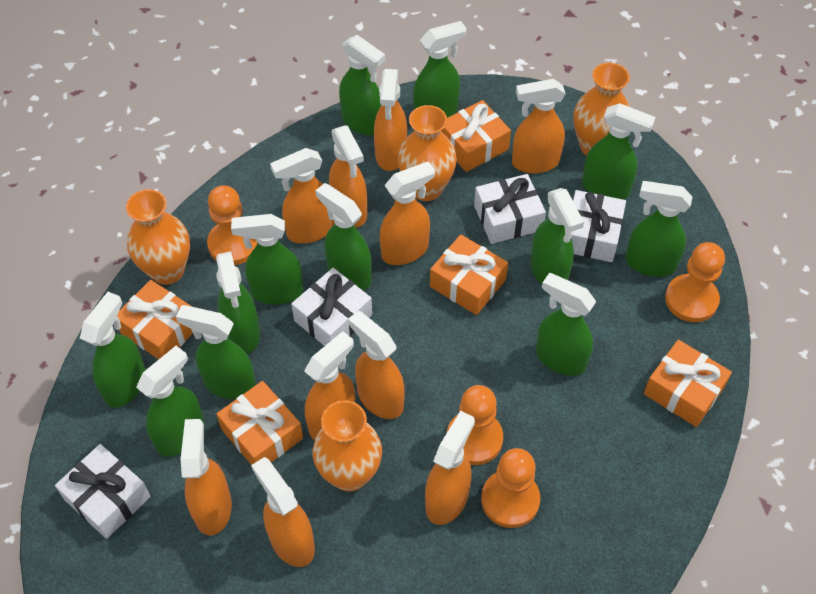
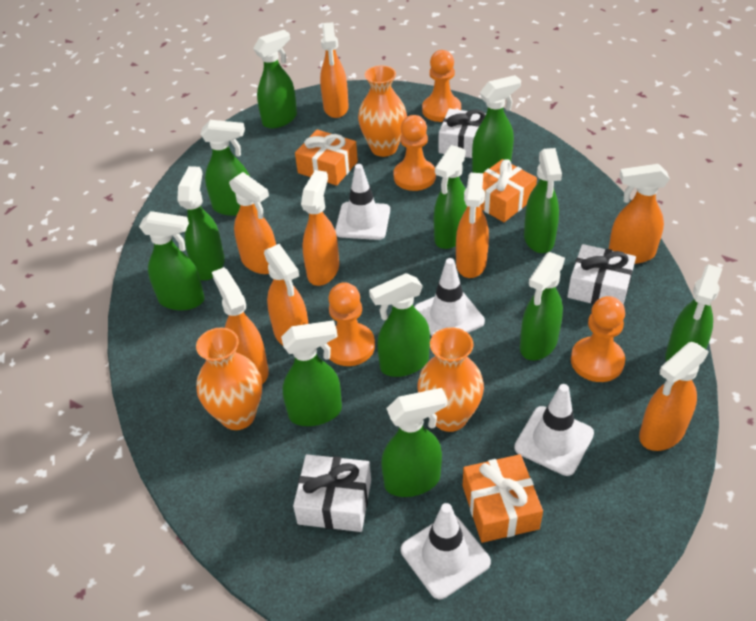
orange gift: [117,280,193,359] [216,381,303,465] [430,235,508,315] [441,100,511,172] [644,340,732,427] = 5 -> [295,129,358,186] [463,454,543,543] [481,159,537,222] = 3
orange spray bottle: [181,419,232,536] [251,457,315,567] [270,148,335,243] [304,331,356,440] [329,125,367,228] [348,311,405,419] [374,69,407,171] [380,161,435,265] [425,411,475,525] [512,79,565,173] = 10 -> [212,267,269,384] [229,172,276,274] [264,244,309,345] [301,170,339,286] [320,22,348,118] [456,173,489,278] [609,164,670,264] [639,342,709,451] = 8
orange vase: [126,189,190,285] [313,400,382,492] [398,105,457,201] [573,63,630,156] = 4 -> [196,327,262,430] [358,65,407,157] [417,327,484,432] = 3
white gift: [55,444,151,539] [291,268,372,346] [474,174,546,244] [571,190,626,262] = 4 -> [293,454,371,532] [439,108,486,158] [567,244,636,305] = 3
white traffic cone: none = 0 -> [335,164,390,240] [401,503,491,599] [414,258,485,336] [514,384,594,476] = 4

